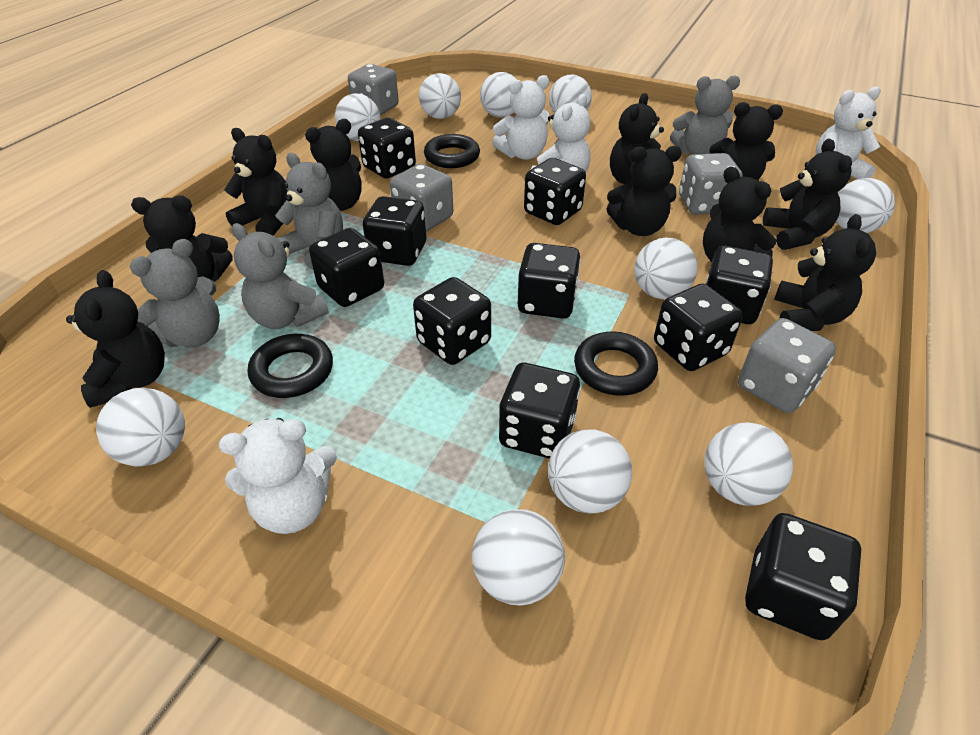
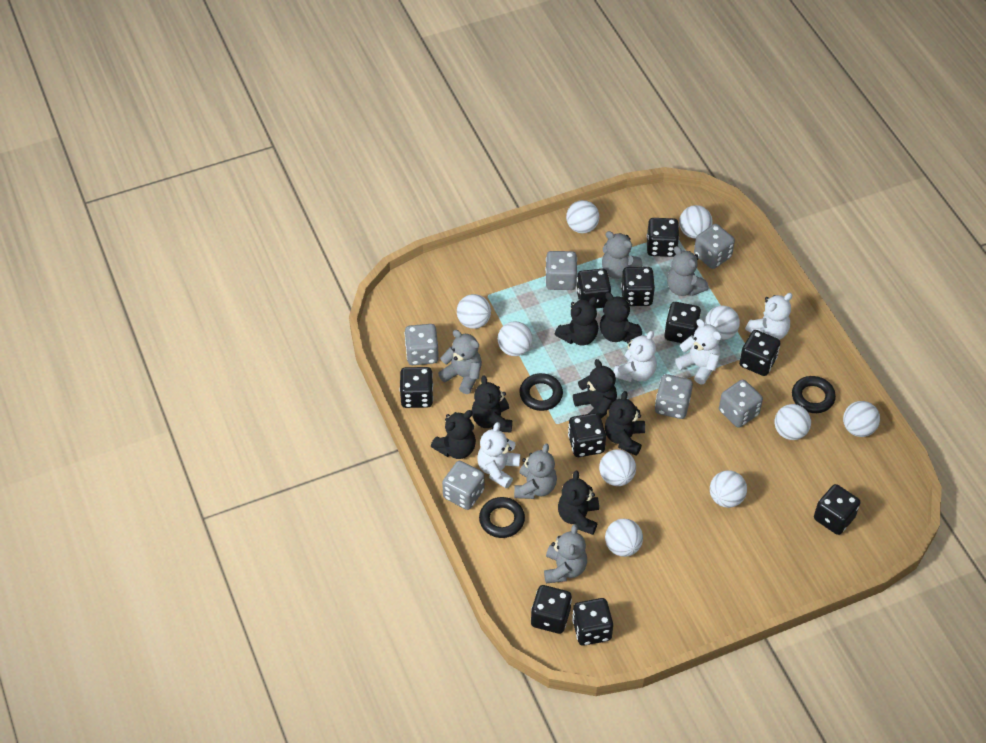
black teddy bear: [66,270,165,408] [131,195,233,282] [224,128,288,236] [305,119,361,211] [606,146,682,236] [610,93,664,187] [703,166,776,262] [709,102,783,180] [763,139,852,250] [774,214,876,331] = 10 -> [431,410,476,459] [472,376,512,432] [555,297,598,345] [558,471,599,535] [573,359,617,418] [600,292,642,342] [605,391,645,456] = 7
grey dice: [348,64,399,116] [390,164,453,232] [679,153,743,215] [738,318,836,413] = 4 -> [405,324,439,365] [442,461,485,510] [545,251,577,290] [655,374,693,419] [694,224,735,269] [719,379,763,428] = 6
grey teddy bear: [130,239,220,348] [232,223,329,329] [275,153,343,270] [670,75,740,155] = 4 -> [438,330,482,394] [514,443,557,499] [544,524,587,583] [602,231,643,279] [667,246,708,296] = 5

